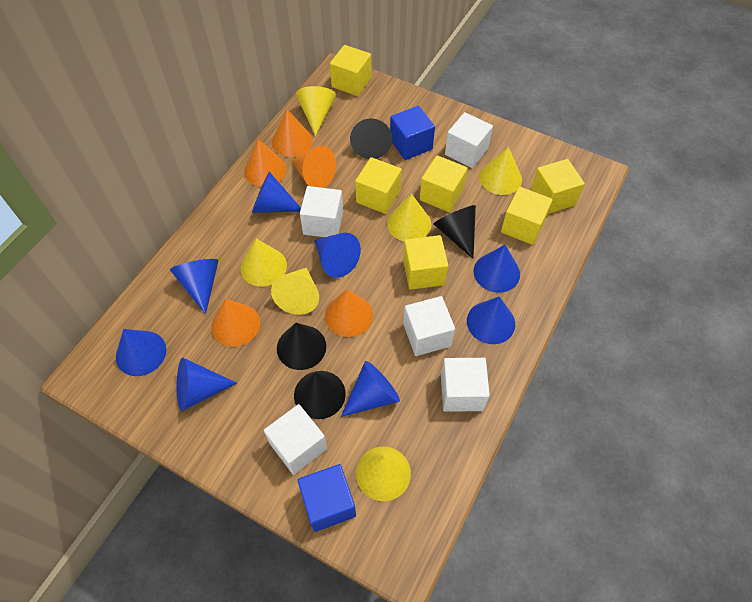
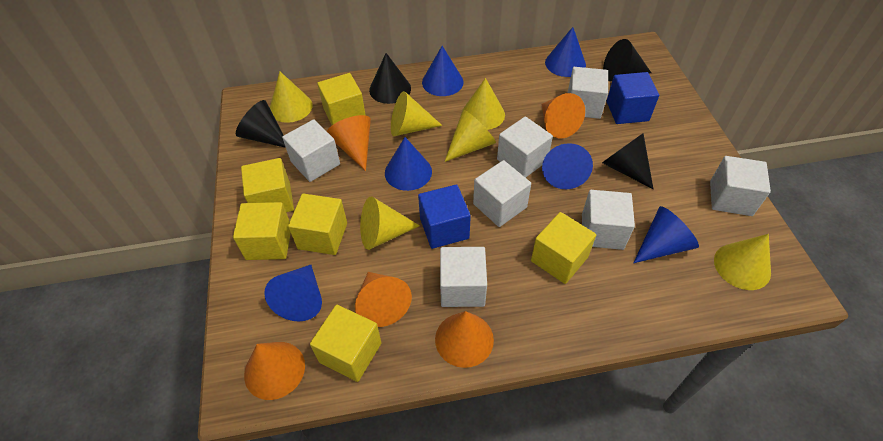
blue cone: [116,329,166,376] [170,259,219,314] [177,358,237,411] [252,172,301,213] [314,233,361,278] [341,361,400,417] [467,297,515,344] [473,245,520,293] = 8 -> [264,265,322,321] [385,137,432,191] [422,46,463,96] [542,143,593,189] [545,27,586,77] [633,206,699,263] = 6
white cube: [264,404,327,475] [300,186,343,237] [403,296,455,356] [441,358,490,412] [445,112,493,168] = 5 -> [282,119,340,182] [440,247,487,307] [473,160,531,227] [497,116,553,178] [567,67,608,119] [582,190,635,250] [710,156,771,216] = 7

